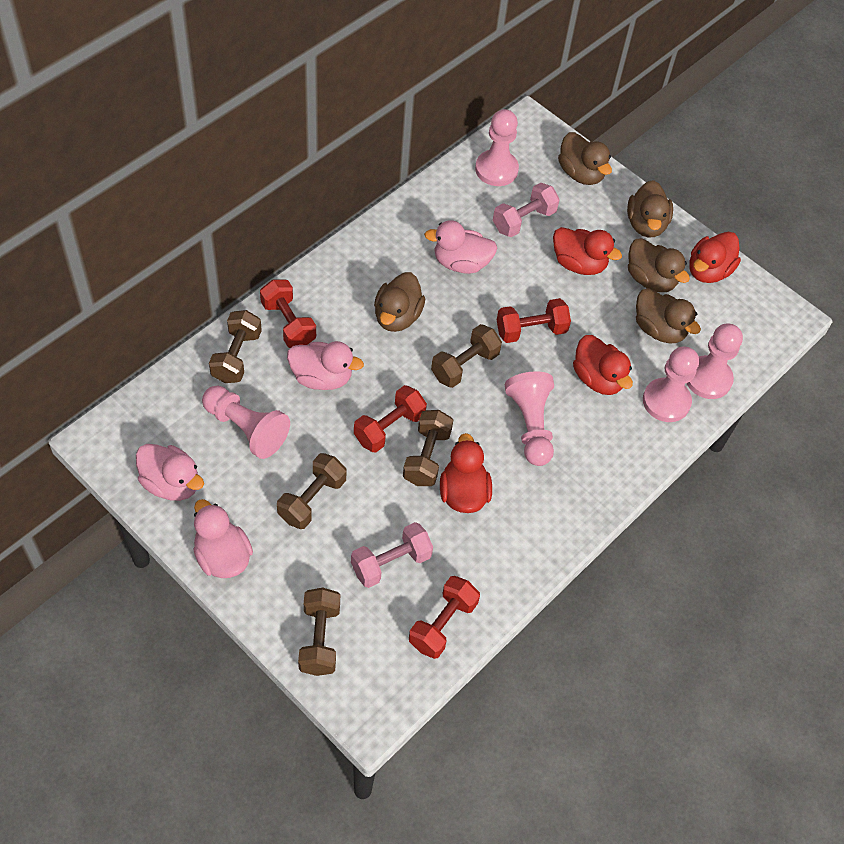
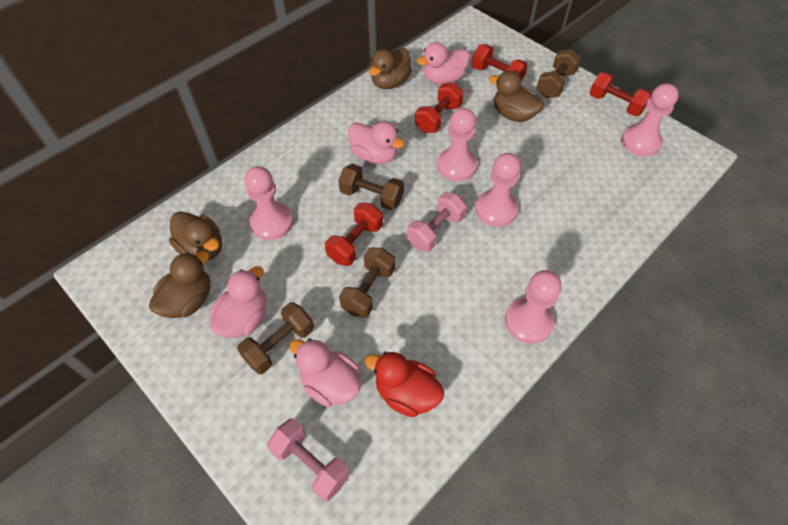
brown duck: [374,272,425,332] [558,132,612,185] [627,180,673,238] [628,238,690,292] [636,288,701,344] = 5 -> [149,251,210,318] [169,211,222,261] [369,48,412,89] [489,71,544,122] = 4
brown dumbbell: [209,310,262,383] [277,453,346,529] [298,588,340,676] [403,410,453,486] [431,324,502,388] = 5 -> [237,302,314,374] [338,164,404,211] [339,248,395,318] [537,49,581,98] = 4
red duck: [440,433,492,513] [553,227,622,275] [573,335,633,395] [689,232,741,283] = 4 -> [365,352,444,417] = 1

